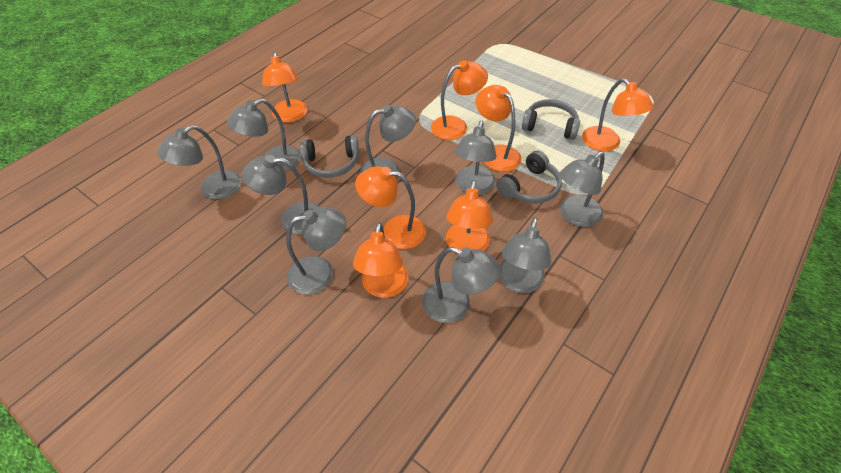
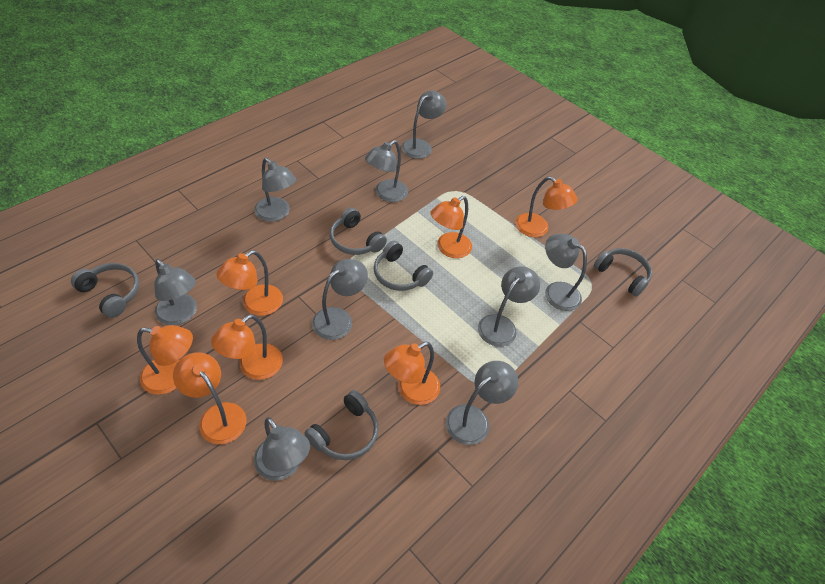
grey headphones: [300,135,359,178] [496,151,562,204] [522,99,580,140] = 3 -> [71,263,139,318] [304,390,379,460] [330,208,387,255] [374,240,433,291] [594,248,652,297] = 5

